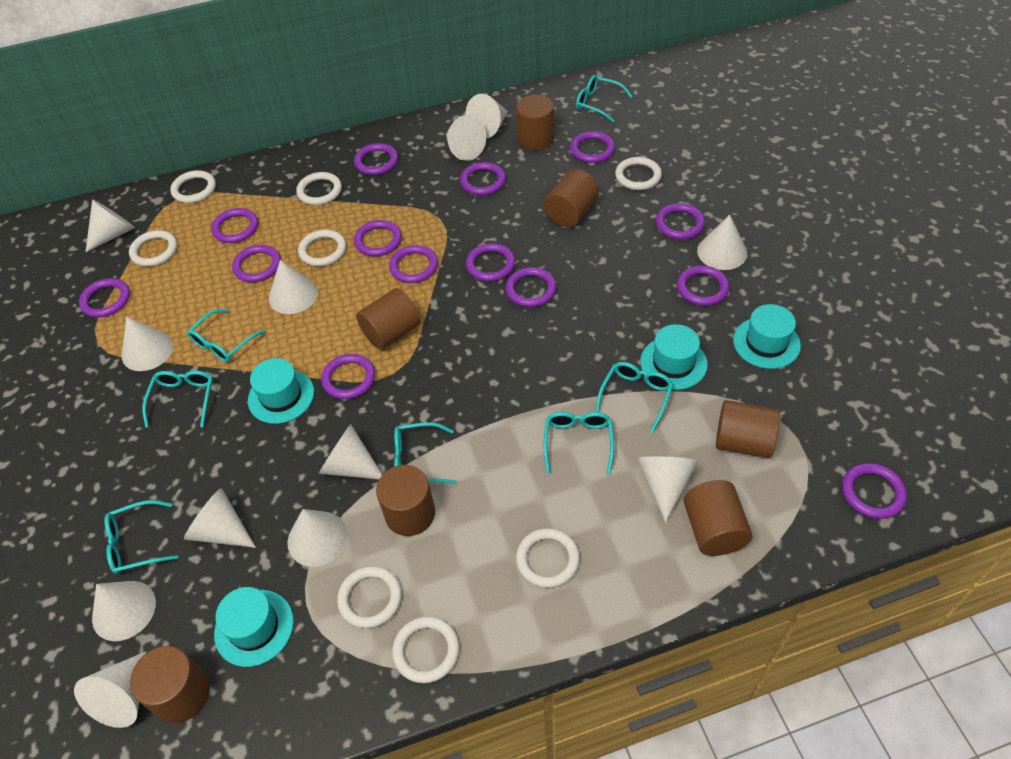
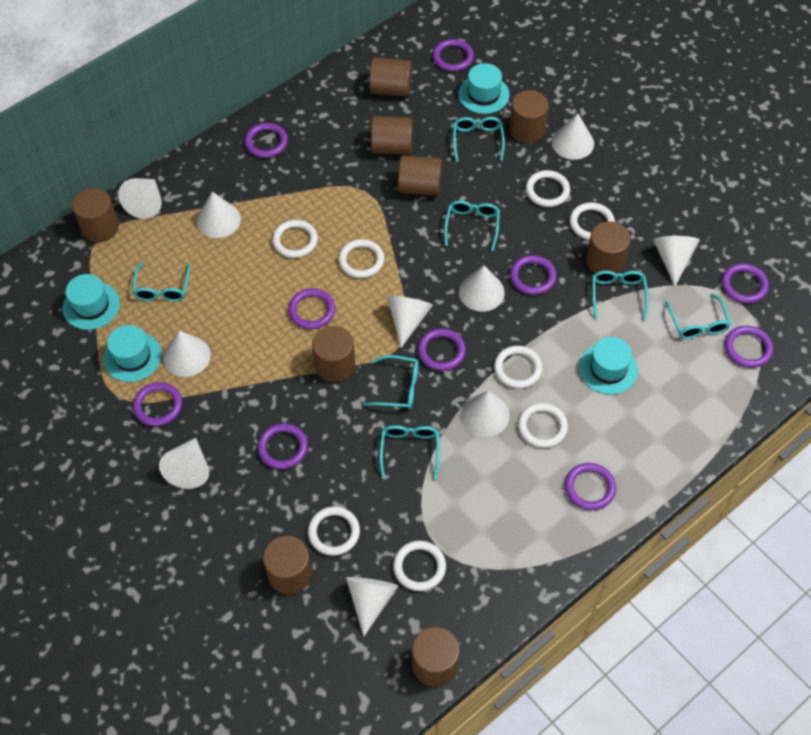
brown cylinder: [130,646,210,723] [356,288,421,350] [376,465,435,536] [516,95,554,150] [544,169,599,227] [683,480,752,556] [716,400,780,458] = 7 -> [72,188,119,242] [263,536,312,595] [312,326,355,382] [370,57,412,97] [371,116,413,154] [398,155,442,196] [412,627,459,687] [509,90,549,143] [586,221,630,274] = 9
purple ring: [79,278,130,318] [211,208,258,243] [232,245,281,282] [321,354,375,399] [354,143,398,175] [354,220,402,256] [389,245,438,283] [460,162,506,195] [466,243,515,281] [506,267,557,307] [570,131,615,163] [656,203,705,239] [677,265,729,306] [842,463,907,519] = 14 -> [133,382,182,427] [245,123,288,158] [258,423,308,469] [288,288,335,329] [418,328,466,371] [433,39,474,72] [510,255,557,295] [565,463,616,510] [722,263,769,304] [725,326,773,368] = 10
white cone: [74,651,147,728] [86,199,135,252] [92,581,156,641] [122,316,173,371] [184,488,256,548] [269,260,318,314] [287,509,348,567] [319,424,383,480] [446,115,486,161] [465,94,508,138] [637,456,699,522] [697,215,747,270] = 12 -> [118,178,162,219] [159,438,209,489] [163,331,211,377] [197,192,241,238] [346,577,398,636] [387,296,433,348] [459,265,505,312] [461,391,510,437] [552,113,594,160] [653,236,700,286] = 10

